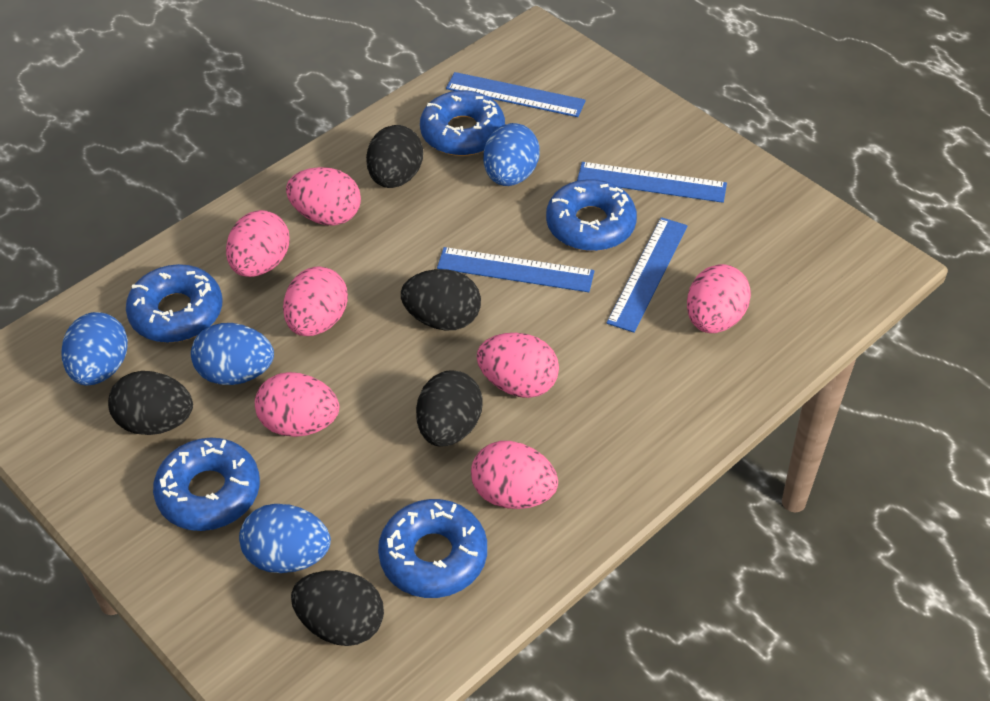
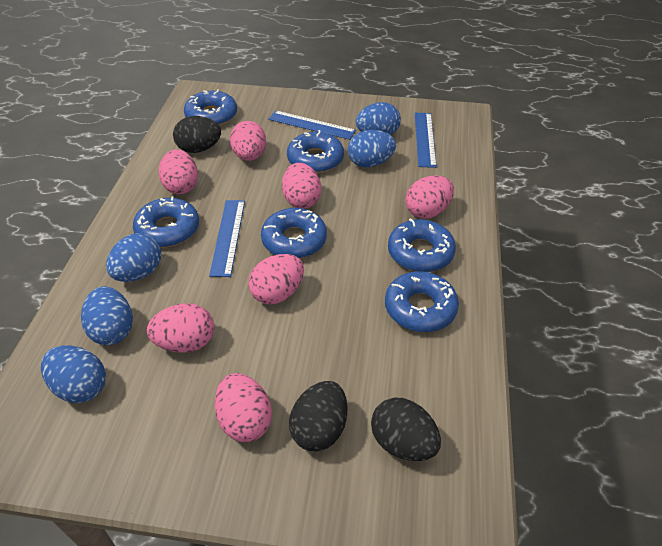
black egg: [108,371,193,435] [291,570,384,646] [366,125,423,188] [401,269,481,331] [416,370,483,447] = 5 -> [173,116,221,153] [289,381,347,451] [371,398,441,461] = 3
blue donut: [126,264,222,343] [153,437,260,531] [378,499,487,598] [420,90,505,156] [546,179,637,251] = 5 -> [133,197,199,248] [184,89,237,126] [261,208,327,258] [287,130,344,173] [385,271,459,332] [388,218,456,272] = 6
blue egg: [61,312,128,385] [191,323,274,385] [239,504,331,573] [483,123,540,186] = 4 -> [41,345,106,403] [81,286,133,345] [106,233,161,282] [348,130,396,167] [356,102,401,135] = 5
blue ruler: [437,247,594,292] [446,72,586,117] [577,162,727,203] [606,217,688,333] = 4 -> [209,200,245,277] [268,111,356,140] [415,113,437,168] = 3

